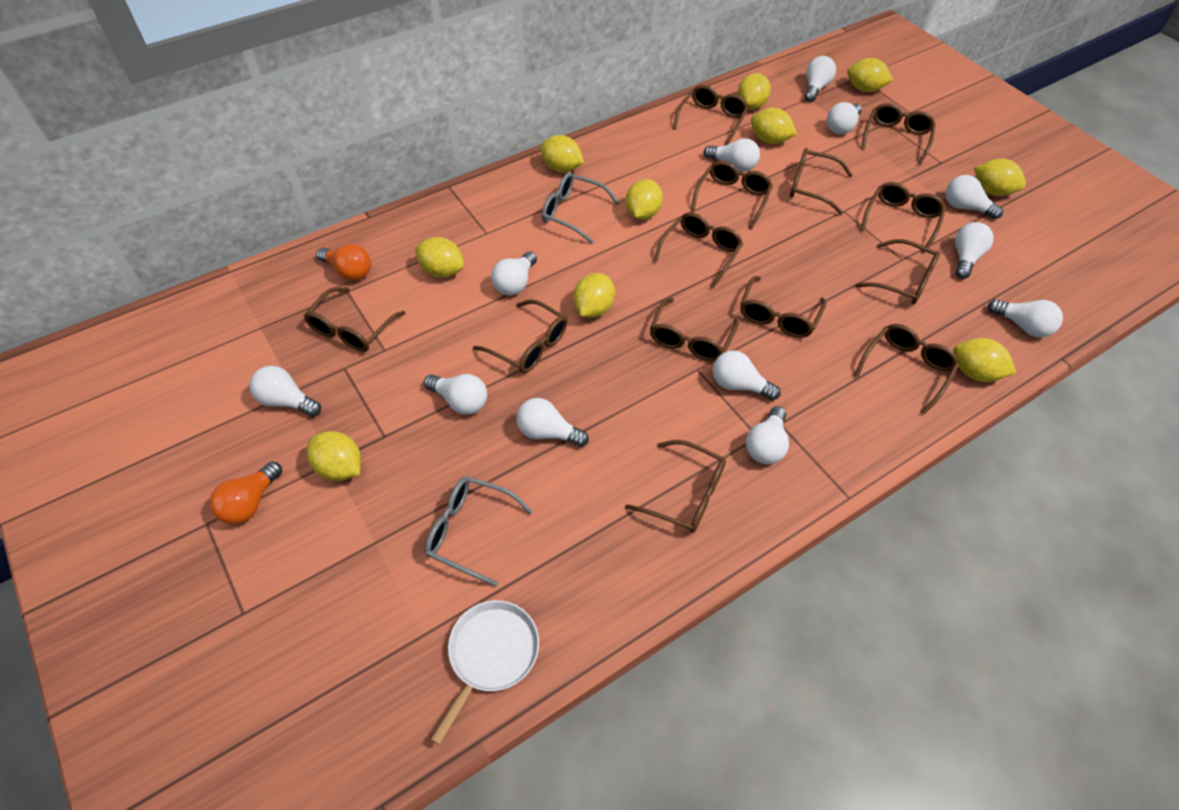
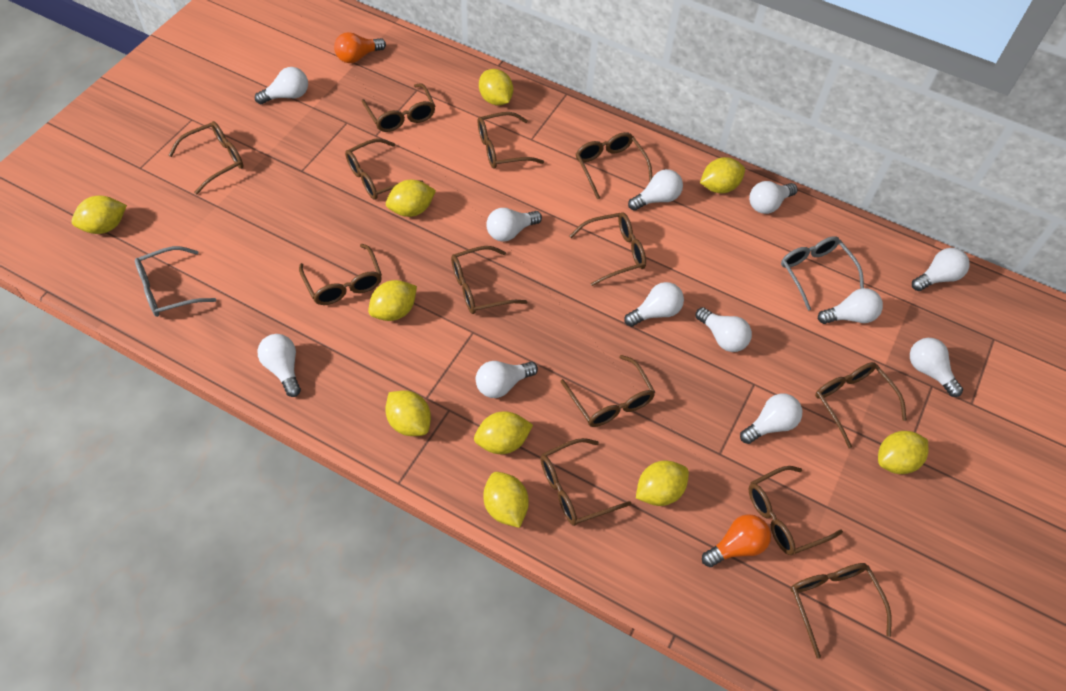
white pan: [430,600,539,745] = 1 -> none = 0

